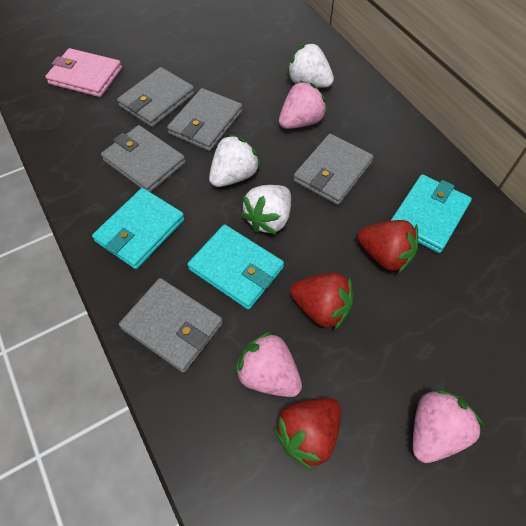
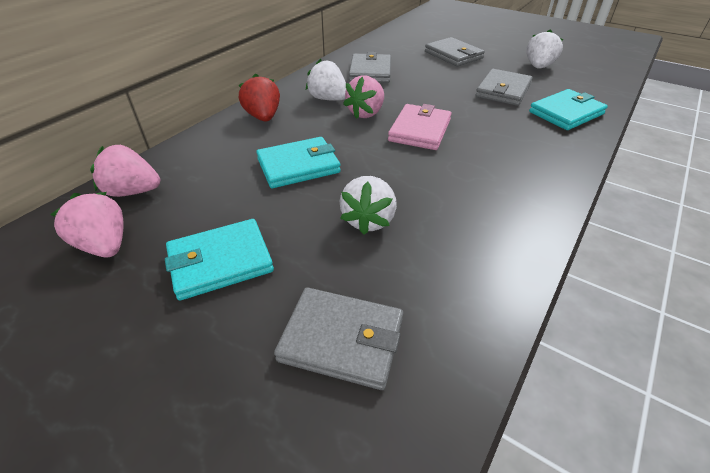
grey wallet: [101,125,186,192] [117,67,195,127] [119,278,223,373] [167,88,243,151] [293,134,374,205] = 5 -> [274,287,403,390] [349,52,391,83] [425,37,485,66] [475,69,533,106] = 4
red strawberry: [273,398,341,470] [290,273,353,330] [357,220,418,273] = 3 -> [239,74,280,122] = 1

